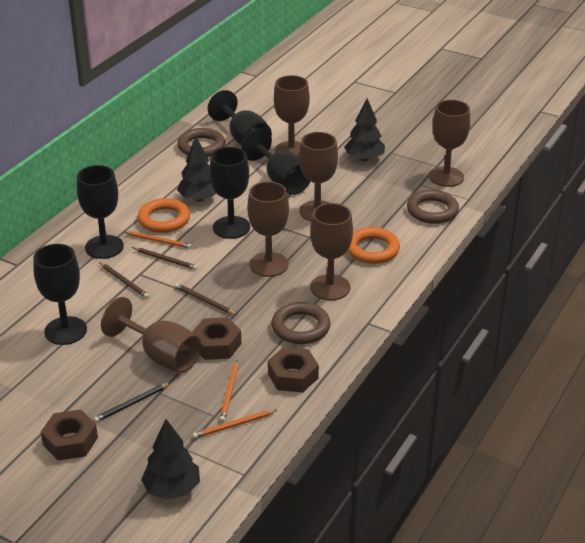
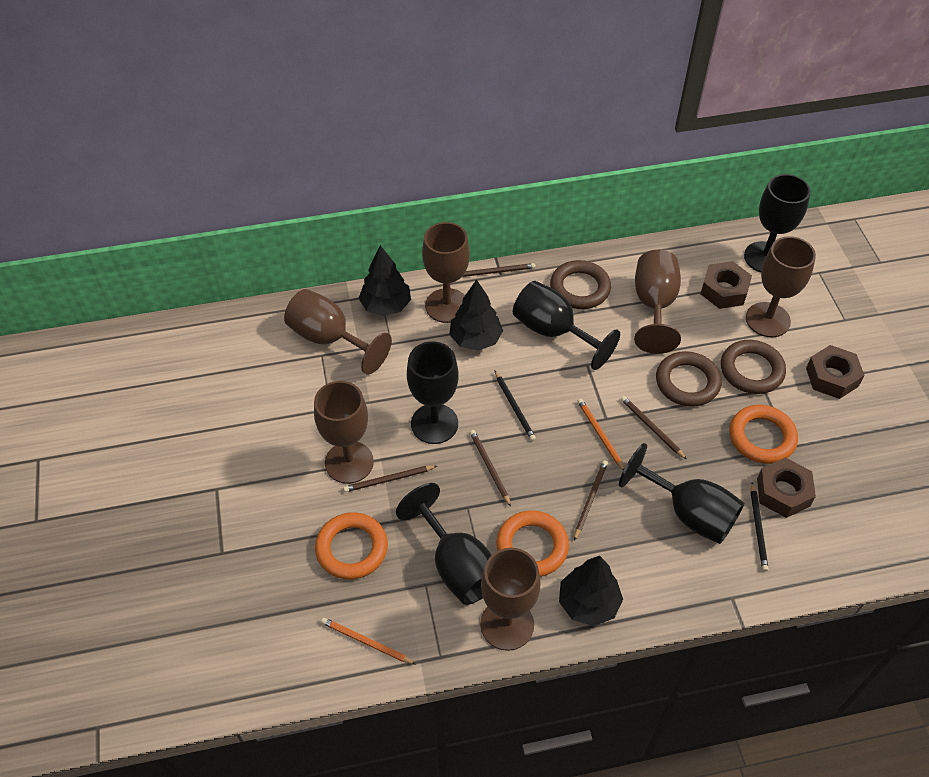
black pencil: [94,383,170,423] = 1 -> [495,371,536,441] [751,482,769,571] = 2
brown pencil: [99,262,149,298] [132,247,198,270] [175,283,237,315] = 3 -> [343,466,437,492] [462,263,536,277] [470,430,511,507] [574,460,608,541] [621,396,687,460] = 5
orange pencil: [124,231,192,248] [192,410,277,439] [219,361,238,422] = 3 -> [321,618,416,664] [577,399,625,471] = 2
orange ring: [138,198,190,233] [348,227,400,264] = 2 -> [315,512,388,580] [496,510,569,577] [730,405,798,464] = 3

